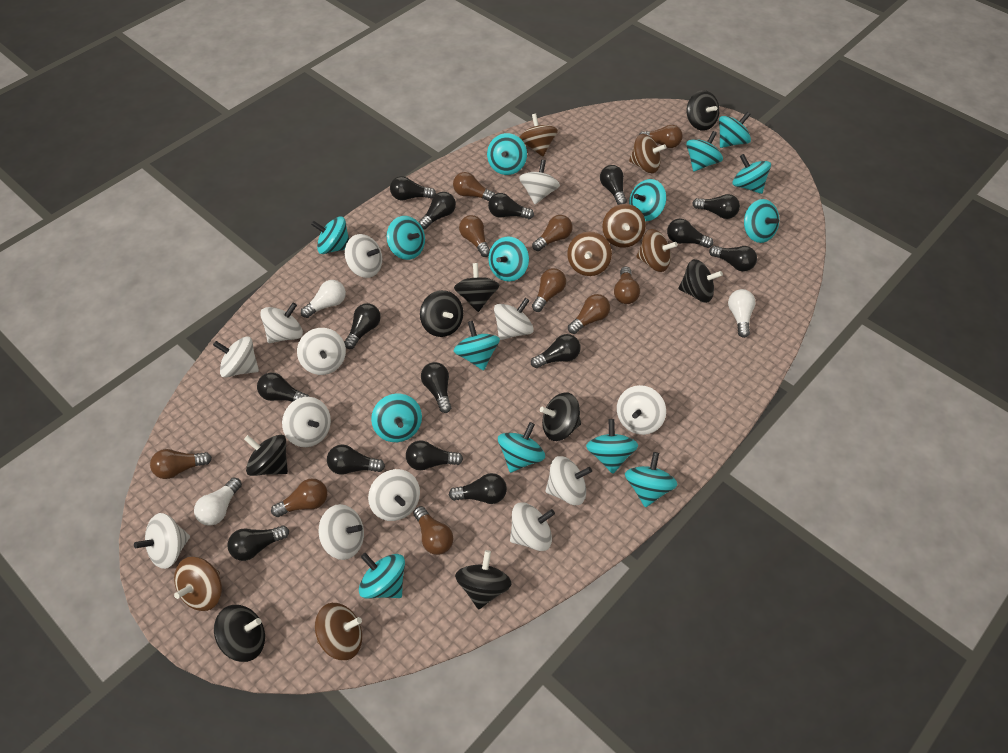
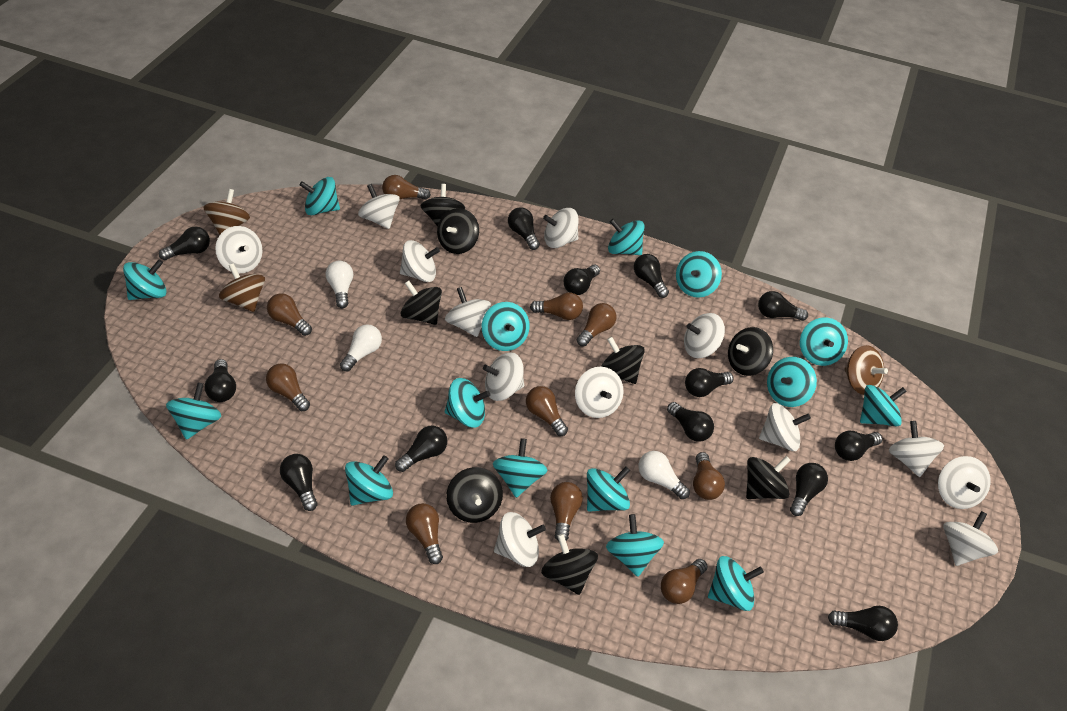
black light bulb: [227,525,289,561] [257,373,309,402] [327,445,385,475] [344,303,381,349] [390,176,436,201] [406,440,463,470] [419,192,456,230] [421,362,452,413] [449,473,507,504] [488,193,534,219] [531,334,581,368] [600,165,627,205] [667,218,713,248] [692,194,740,219] [709,246,757,271] = 15 -> [159,227,210,260] [205,359,236,402] [280,454,318,511] [395,426,447,472] [508,207,540,250] [564,265,600,295] [634,254,669,298] [667,402,714,442] [685,368,733,397] [758,291,808,321] [790,463,828,516] [828,606,898,641] [835,431,882,461] = 13
brown spinning top: [174,557,222,611] [315,603,362,660] [519,114,558,157] [567,231,612,276] [602,204,646,248] [629,134,666,173] [636,229,678,272] = 7 -> [203,189,250,235] [219,263,265,312] [845,345,888,395] = 3

